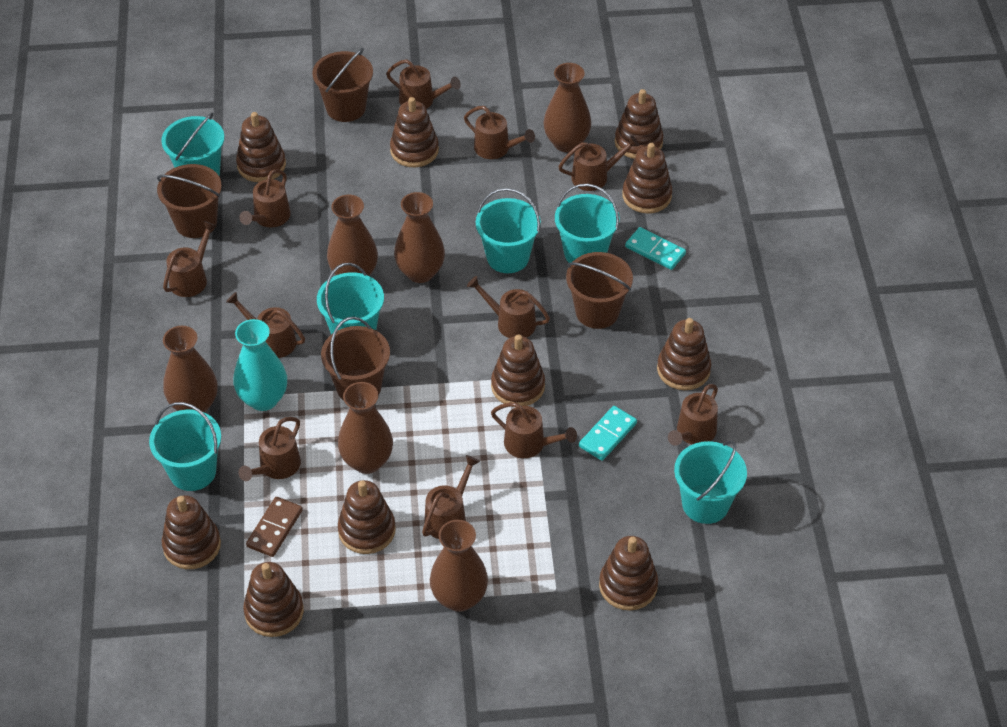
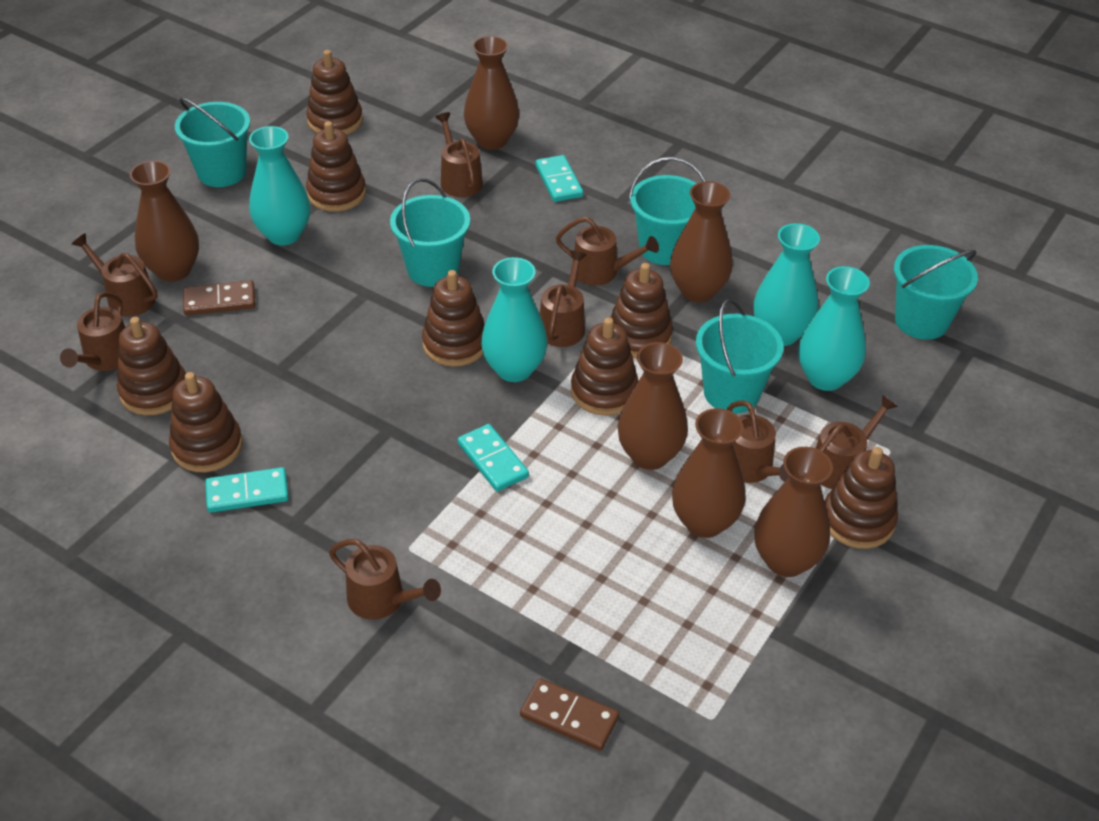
brown bucket: [157,164,222,238] [312,48,373,122] [321,317,390,401] [566,252,633,329] = 4 -> none = 0
brown domino: [246,497,303,557] = 1 -> [183,280,255,315] [520,678,619,751] = 2
brown stacking toy: [162,495,221,569] [236,112,286,182] [243,562,304,637] [338,480,396,554] [390,97,439,167] [491,334,545,406] [599,536,658,611] [615,89,663,159] [622,143,672,213] [657,318,711,390] = 10 -> [117,317,186,415] [169,372,243,472] [306,50,363,135] [306,121,366,212] [422,270,485,367] [571,317,638,415] [610,263,673,358] [825,447,898,549] = 8
brown watering can: [163,221,217,297] [226,292,305,358] [239,169,291,227] [239,417,301,481] [386,59,461,109] [422,455,480,539] [464,106,535,159] [467,276,550,338] [491,402,577,458] [558,135,640,191] [668,384,718,446] = 11 -> [60,292,125,371] [72,233,158,317] [329,539,441,620] [435,112,483,197] [540,251,587,347] [556,217,659,286] [727,401,789,483] [816,395,898,489] = 8
turquoise bucket: [149,402,221,491] [161,113,225,176] [317,263,384,335] [476,188,541,273] [555,184,620,263] [674,440,747,524] = 6 -> [175,98,250,187] [390,178,470,287] [629,157,706,265] [696,299,783,413] [894,245,978,340] = 5
turquoise domino: [579,406,637,461] [625,227,686,270] = 2 -> [205,467,289,513] [458,424,529,492] [535,155,583,202] = 3
turquoise vase: [233,319,287,411] = 1 -> [249,126,310,245] [481,257,547,382] [753,223,820,346] [798,266,870,391] = 4

